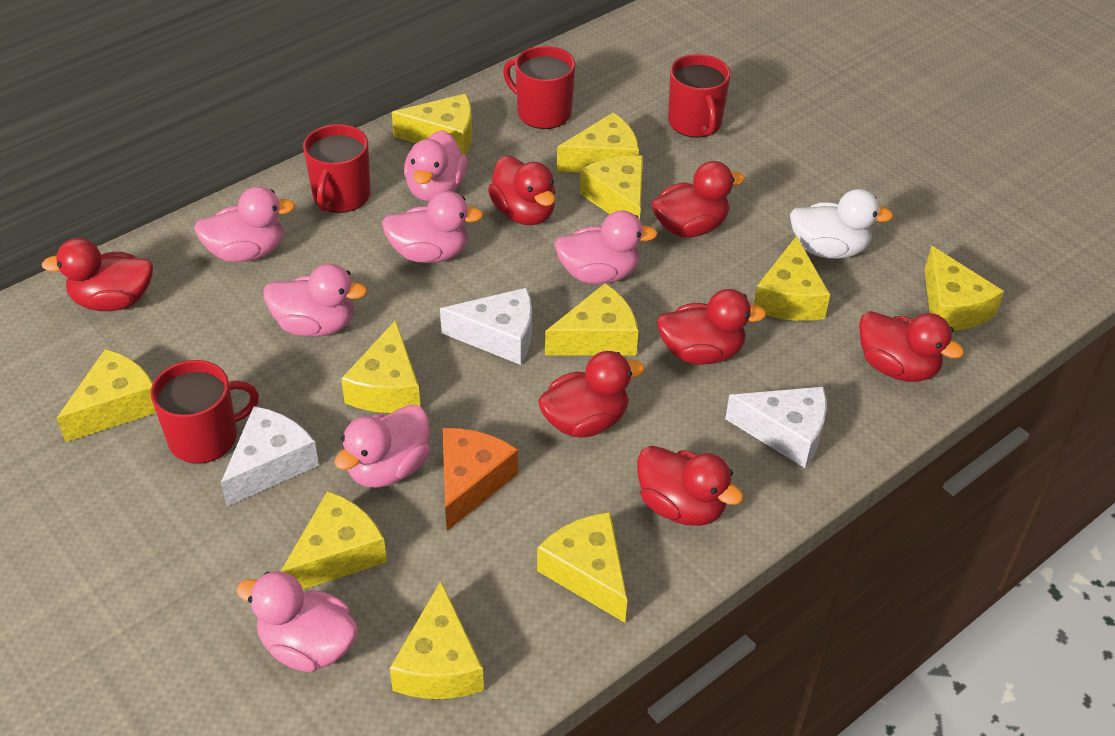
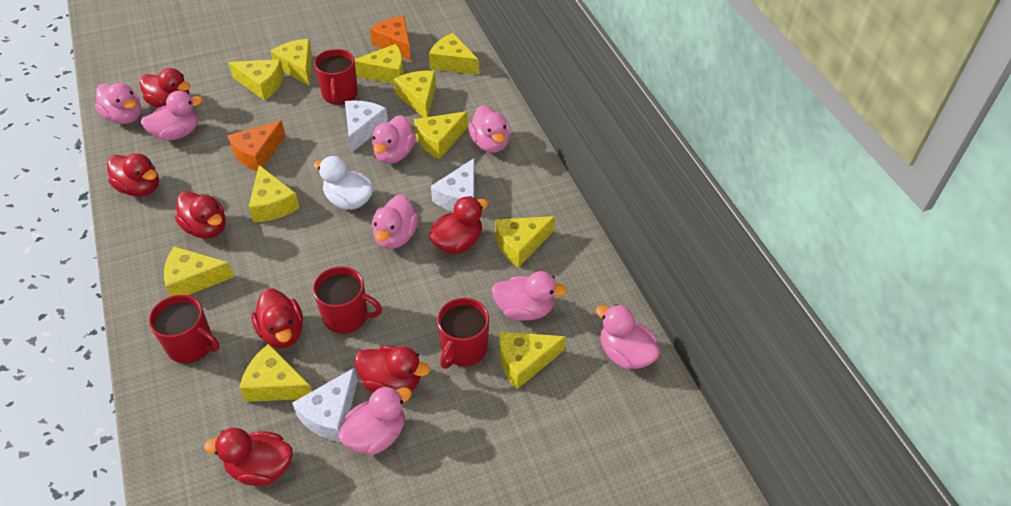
orange cheese: [442,428,518,531] = 1 -> [227,120,286,171] [370,16,411,61] = 2
pink duck: [194,186,295,262] [236,571,358,672] [263,264,367,337] [334,405,430,488] [382,191,483,263] [404,130,467,202] [554,210,658,284] = 7 -> [95,83,141,124] [141,91,203,141] [338,386,412,455] [372,115,416,164] [372,194,418,249] [468,105,510,153] [492,271,567,321] [596,304,660,369] = 8

